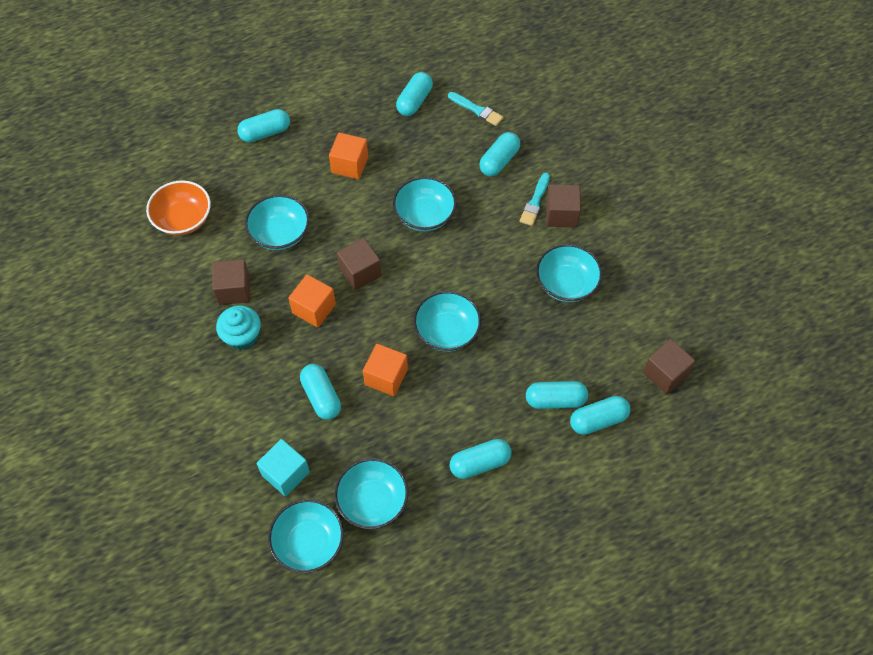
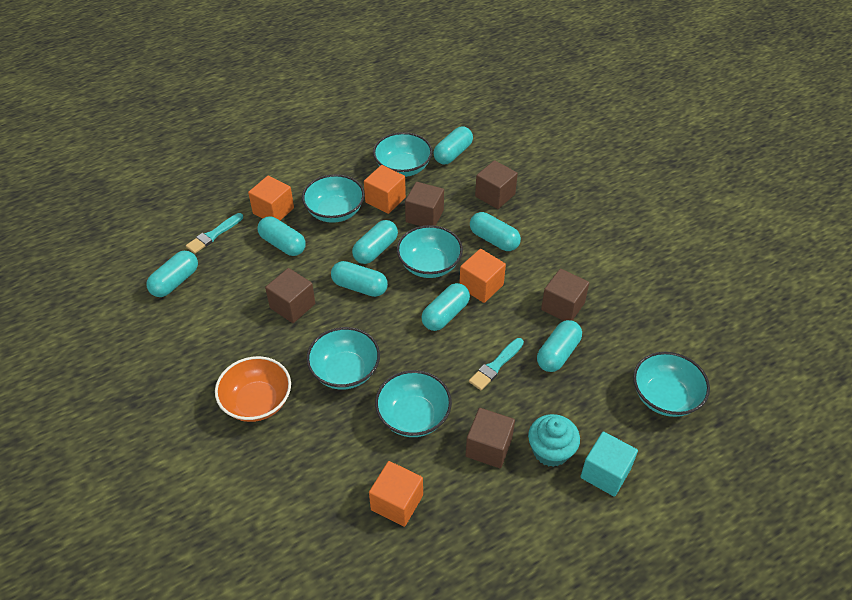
brown cube: [212,259,250,305] [337,238,382,290] [546,184,581,227] [643,339,696,394] = 4 -> [265,268,315,323] [405,182,444,226] [465,408,515,468] [475,160,518,209] [541,269,589,321] = 5
orange cube: [288,275,336,327] [329,133,368,179] [363,344,408,396] = 3 -> [248,176,294,220] [364,165,406,214] [369,461,423,527] [459,249,506,303] = 4
turquoise capsule: [237,109,290,142] [300,364,341,420] [396,72,433,116] [450,439,512,479] [479,132,520,176] [526,381,588,409] [570,396,630,435] = 7 -> [147,251,198,297] [258,217,306,256] [331,261,388,297] [352,220,398,264] [421,283,470,331] [433,126,473,164] [470,212,521,251] [537,320,582,372] = 8

